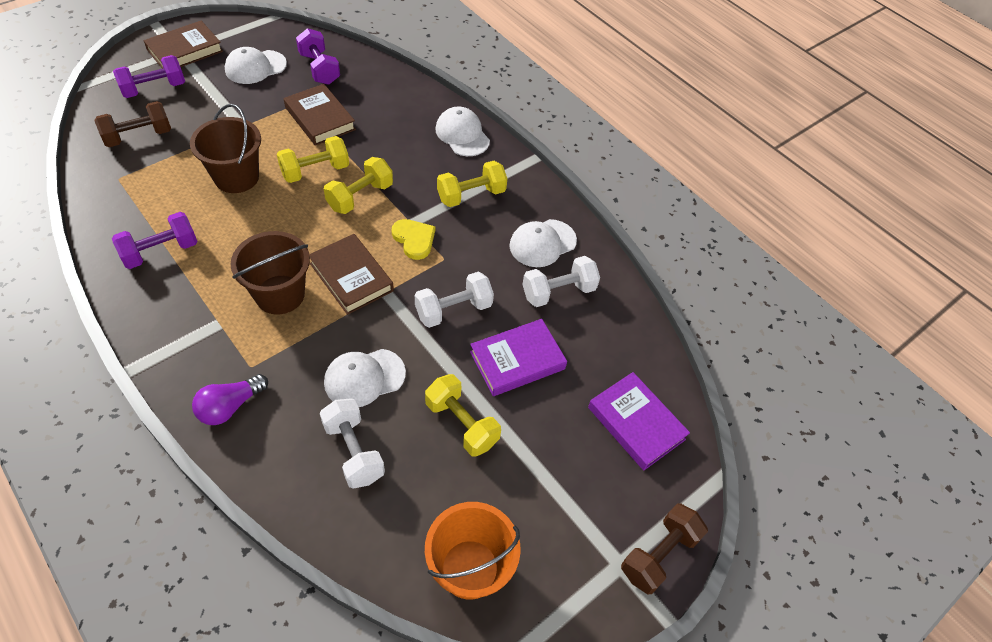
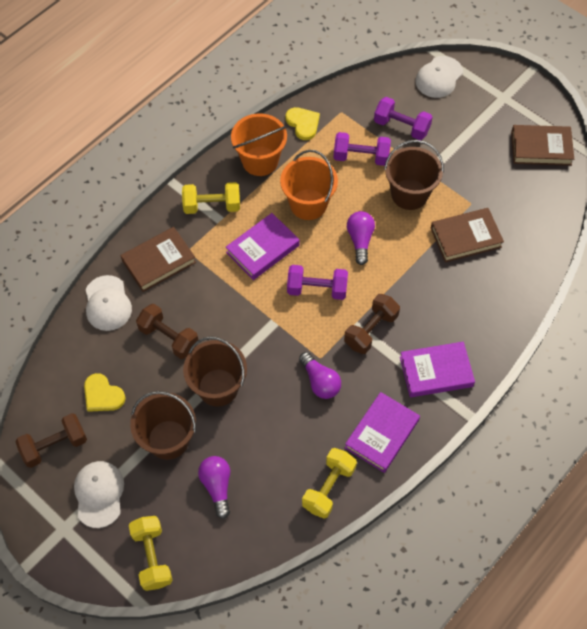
brown bucket: [190,104,261,193] [230,231,310,315] = 2 -> [130,391,196,460] [183,337,247,407] [384,140,444,210] = 3
brown dumbbell: [95,101,171,147] [621,503,708,594] = 2 -> [15,413,87,468] [136,304,198,359] [344,294,400,354] = 3
orange bucket: [425,502,521,600] = 1 -> [231,114,287,176] [280,150,338,220] = 2
purple book: [470,319,567,396] [588,372,690,470] = 2 -> [226,213,300,280] [345,392,420,473] [400,342,475,397] = 3
purple light bulb: [192,374,268,425] = 1 -> [198,456,230,519] [299,352,341,399] [347,211,375,265] = 3
white cap: [225,47,287,84] [324,349,406,407] [435,107,490,156] [509,219,577,267] = 4 -> [74,461,124,528] [86,275,132,331] [415,56,463,98] = 3
white dumbbell: [320,398,385,489] [415,272,494,328] [522,256,600,307] = 3 -> none = 0
yellow dumbbell: [277,136,349,183] [324,157,393,214] [425,374,501,457] [437,161,507,207] = 4 -> [129,516,173,591] [182,182,240,214] [302,448,357,519] = 3
yellow heart: [391,219,435,260] = 1 -> [84,373,126,412] [286,107,320,140] = 2

